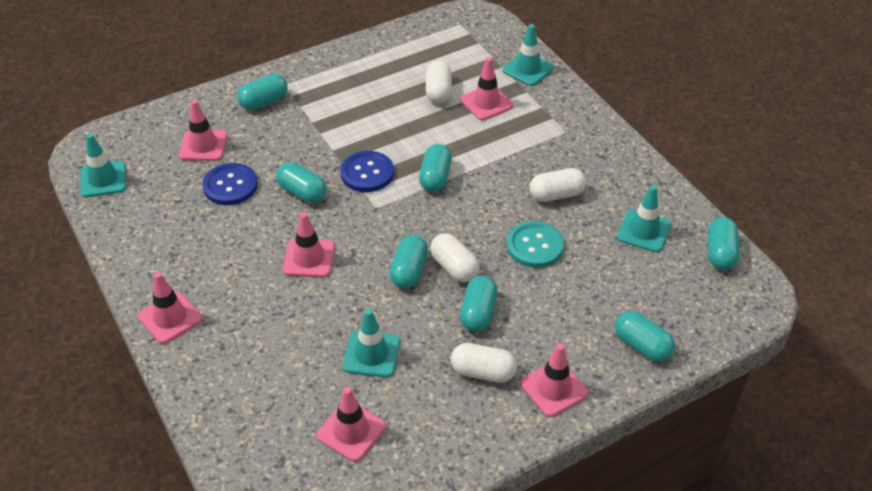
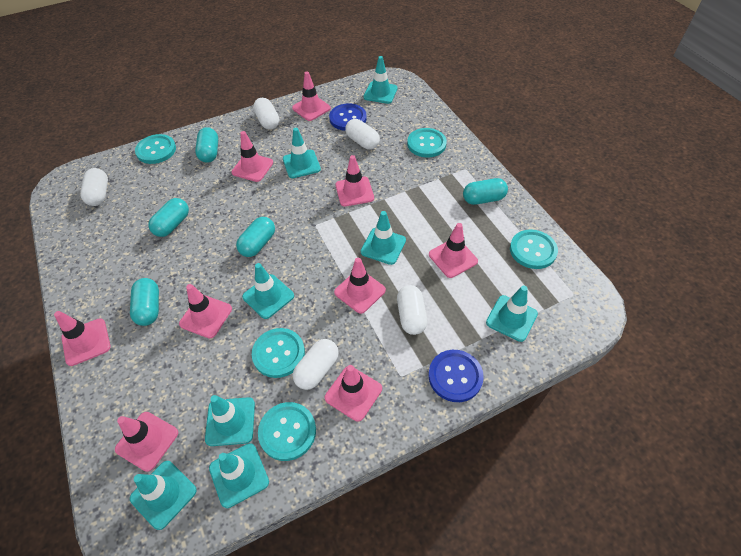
pink traffic cone: [138,272,202,344] [179,100,227,161] [283,212,335,277] [316,387,386,462] [461,57,513,120] [521,343,589,417] = 6 -> [54,311,111,366] [115,412,178,472] [179,284,232,338] [231,131,273,182] [292,72,331,121] [325,365,382,422] [334,258,386,314] [335,155,374,207] [429,223,478,278] = 9
turquoise button: [507,221,564,268] = 1 -> [135,134,176,164] [252,328,305,378] [258,402,316,461] [407,128,447,158] [510,229,558,269] = 5
turquoise capsule: [237,74,288,110] [276,162,327,203] [389,235,428,288] [419,144,452,192] [460,276,498,332] [615,311,675,362] [708,217,740,270] = 7 -> [130,278,159,326] [148,198,189,237] [195,127,218,163] [236,217,275,257] [463,178,508,205] = 5
turquoise traffic cone: [80,134,126,197] [343,309,400,378] [503,24,554,86] [617,185,672,253] = 4 -> [130,461,197,530] [205,395,255,446] [209,443,269,508] [242,263,294,319] [283,128,321,178] [361,211,406,265] [364,56,398,104] [486,286,538,342] = 8
white capsule: [426,60,452,104] [430,233,480,282] [451,343,517,383] [530,168,586,202] = 4 -> [80,168,108,206] [253,98,279,130] [293,339,339,390] [345,119,380,150] [397,285,428,335] = 5

